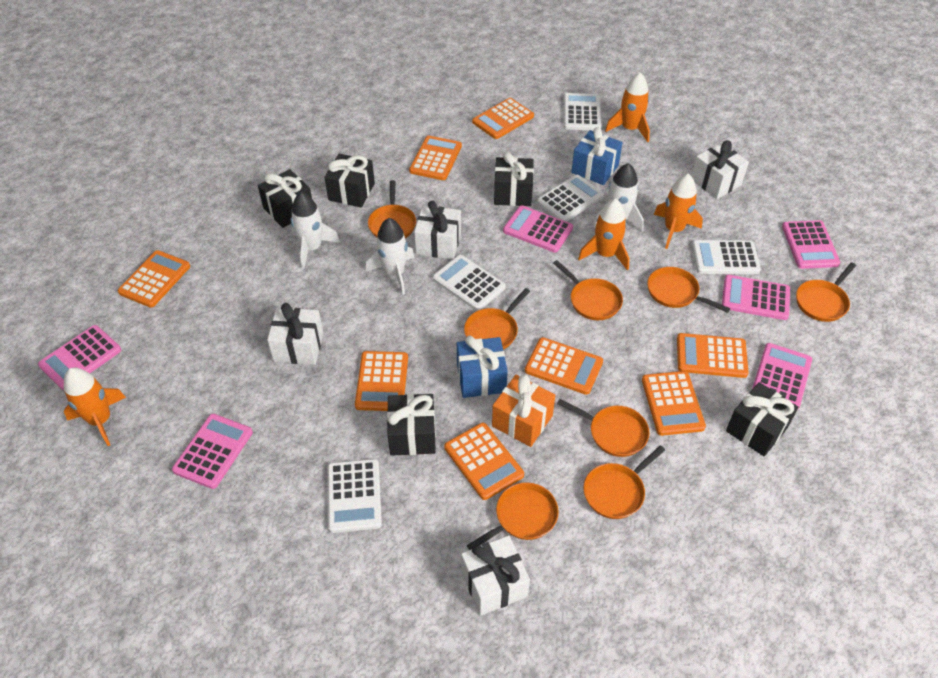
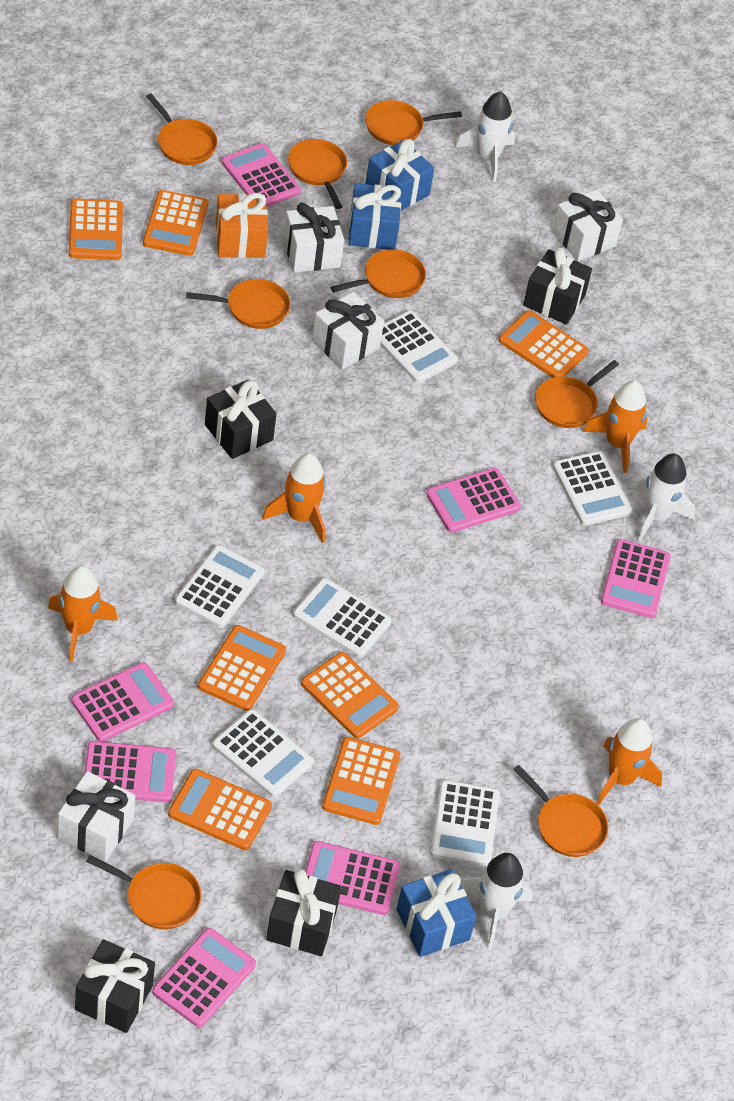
black gift: [258,169,312,228] [325,154,375,207] [387,394,436,456] [494,152,534,206] [726,382,798,456] = 5 -> [75,939,155,1033] [205,379,276,459] [266,869,341,956] [523,247,592,325] = 4
blue gift: [457,335,508,398] [571,127,623,185] = 2 -> [349,183,401,250] [365,139,434,210] [396,869,476,957] = 3
orange calculator: [118,250,190,308] [355,351,408,411] [409,136,462,180] [444,423,524,500] [472,98,534,139] [525,337,603,395] [642,371,706,436] [677,333,749,378] = 8 -> [69,198,123,260] [143,190,208,256] [168,769,272,850] [198,625,286,711] [301,652,399,738] [322,737,401,825] [499,310,589,378] = 7
pink calculator: [38,325,121,390] [172,414,253,489] [503,205,573,253] [722,275,790,320] [752,343,812,410] [782,220,841,269] = 6 -> [72,662,174,742] [84,741,176,803] [152,928,256,1027] [222,143,301,207] [305,841,400,915] [426,468,521,533] [601,539,671,618] = 7
white calculator: [328,459,382,533] [433,255,506,311] [537,175,604,222] [564,93,601,131] [692,240,761,274] = 5 -> [175,545,264,628] [212,709,314,797] [293,578,392,658] [380,311,458,383] [430,780,500,867] [553,451,632,526] = 6

